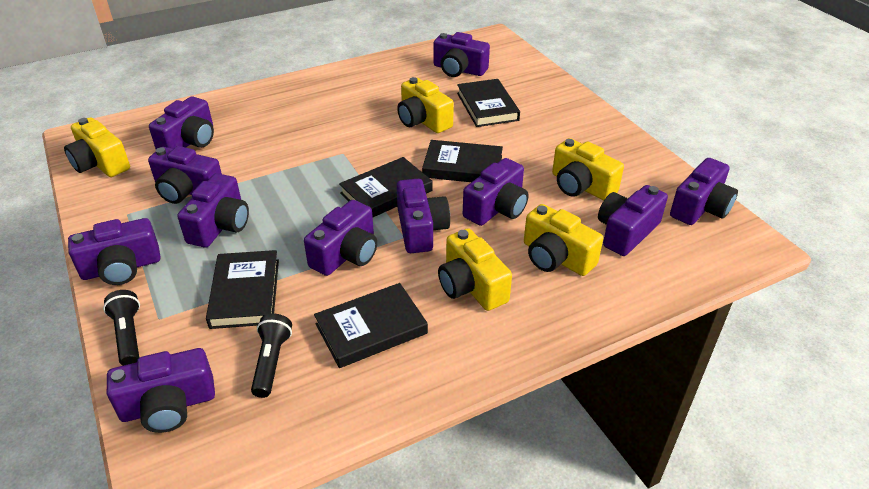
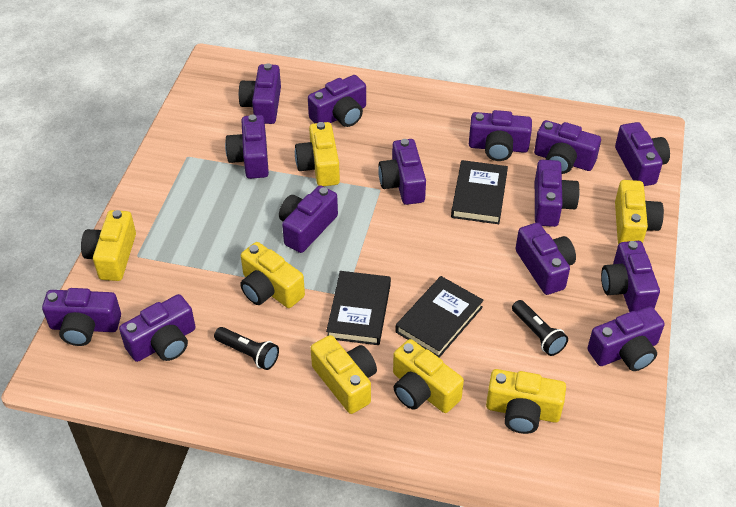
black book: [206,250,279,329] [314,283,428,368] [339,157,432,217] [422,140,503,182] [457,79,520,127] = 5 -> [326,271,391,345] [396,276,484,358] [451,160,508,224] = 3
purple camera: [68,218,161,285] [107,348,215,433] [148,146,222,204] [149,96,214,149] [177,173,249,248] [304,200,377,276] [397,179,450,253] [434,32,490,77] [463,158,528,226] [598,185,668,256] [670,158,738,225] = 11 -> [42,288,121,346] [119,294,196,362] [225,114,269,179] [239,63,281,124] [279,185,338,253] [308,75,366,127] [378,139,426,205] [469,110,532,161] [516,223,576,295] [534,120,601,174] [535,160,580,227] [588,306,665,371] [601,241,660,312] [615,122,670,186] = 14
yellow camera: [64,117,130,177] [397,77,454,133] [438,228,512,311] [524,204,603,276] [552,138,624,201] = 5 -> [81,210,136,281] [240,242,305,308] [295,122,340,186] [311,335,377,414] [393,339,464,413] [486,369,566,434] [615,180,664,244] = 7

